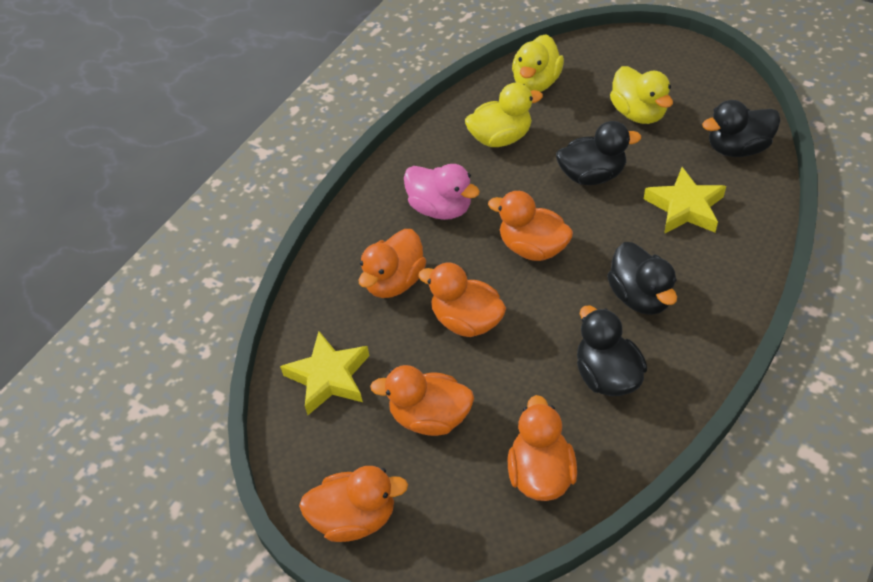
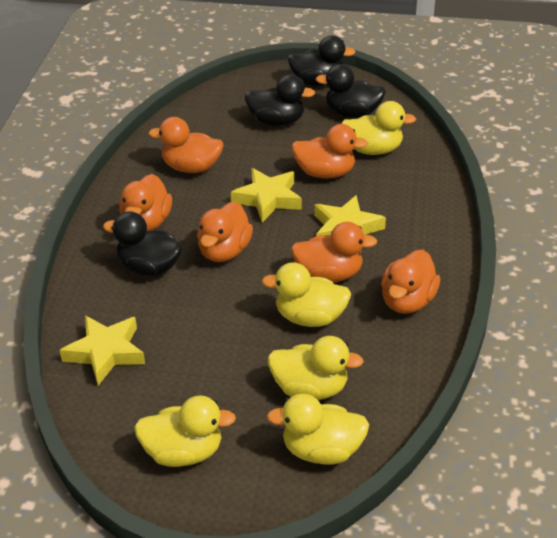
pink duck: [404,164,480,220] = 1 -> none = 0
yellow duck: [465,83,543,147] [512,34,564,92] [610,66,673,124] = 3 -> [134,395,236,467] [262,262,351,327] [267,393,369,465] [268,336,364,400] [341,101,416,155] = 5
yellow star: [280,331,370,415] [644,167,726,234] = 2 -> [60,315,145,385] [231,168,302,222] [314,195,386,253] = 3

